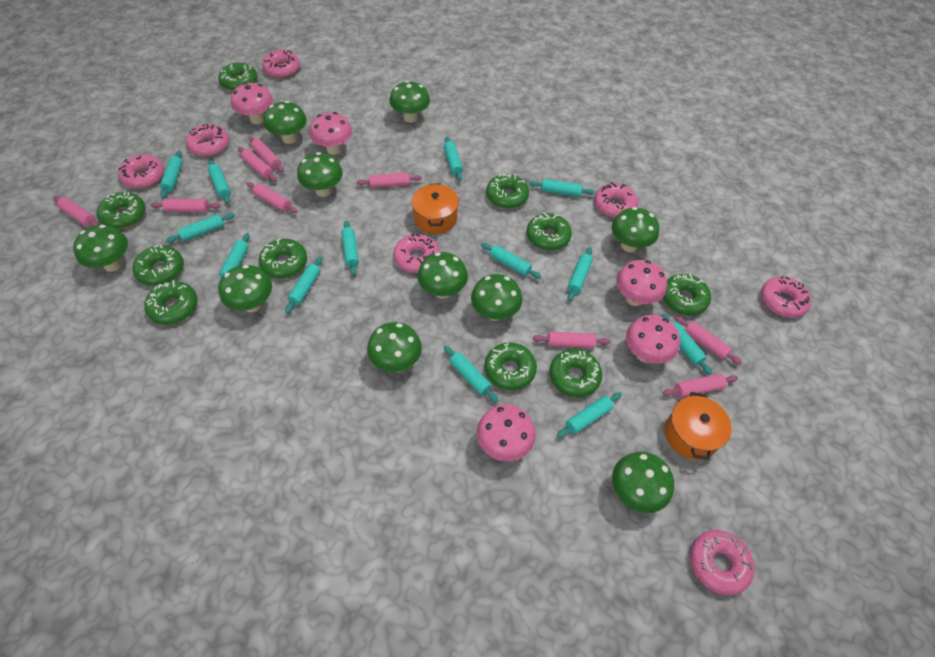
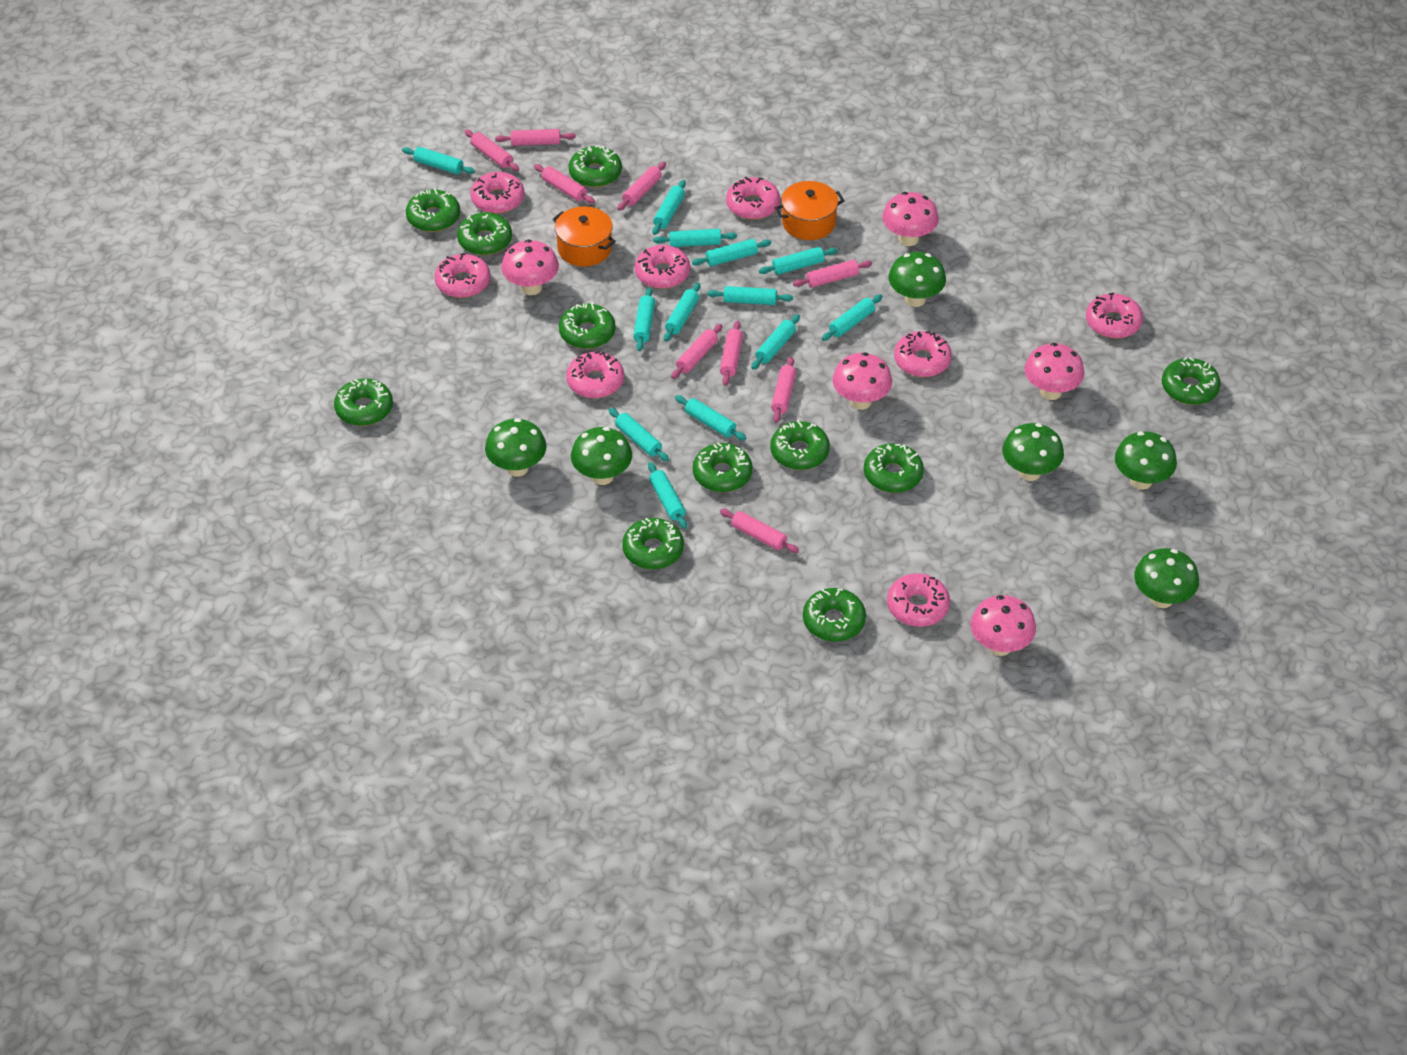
green donut: [97,192,146,229] [133,245,184,286] [145,280,197,324] [218,63,258,91] [259,239,307,278] [485,343,537,390] [486,173,529,209] [527,212,572,251] [549,349,602,397] [663,273,711,315] = 10 -> [334,378,393,426] [406,188,460,232] [457,212,512,255] [559,302,616,349] [569,145,622,187] [622,518,684,569] [693,443,752,492] [770,420,830,470] [803,588,866,642] [864,443,924,493] [1162,357,1221,405] = 11
green mushroom: [73,225,128,272] [219,265,272,312] [264,101,307,144] [297,152,343,197] [367,322,422,372] [389,81,430,123] [417,252,468,299] [471,274,522,321] [612,207,659,252] [612,452,674,513] = 10 -> [485,418,546,477] [571,427,632,485] [888,252,946,307] [1002,423,1064,481] [1115,431,1177,490] [1134,548,1199,608] = 6
pink donut: [118,154,164,188] [186,123,229,157] [262,50,300,78] [393,234,440,273] [594,182,638,218] [690,530,755,595] [761,276,811,318] = 7 -> [435,253,490,298] [470,172,524,214] [566,351,624,398] [635,245,690,289] [726,177,780,219] [887,573,950,627] [894,331,952,377] [1086,293,1143,338] = 8

